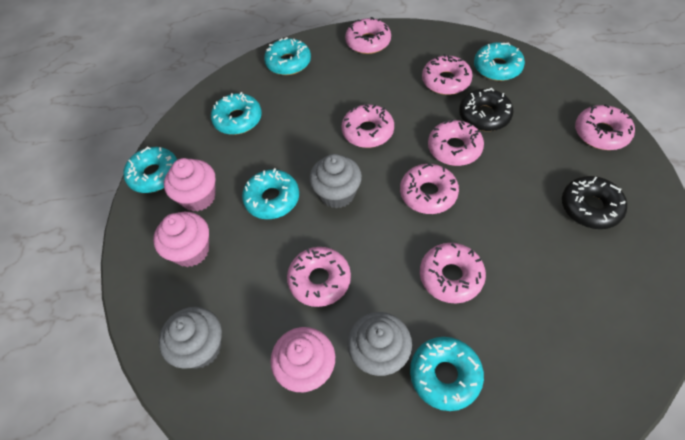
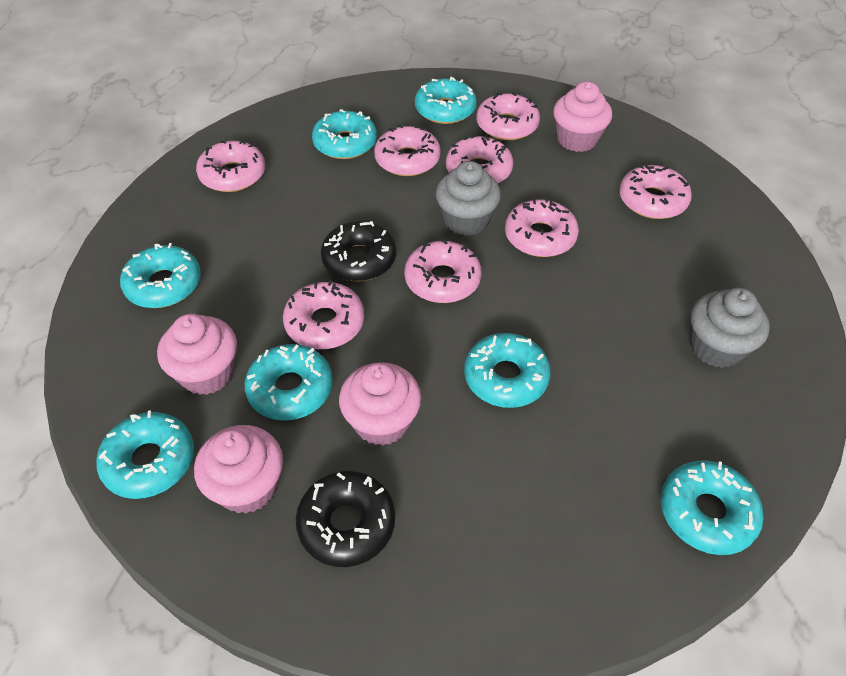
grey cupcake: [159,307,222,369] [309,154,362,208] [347,312,412,376] = 3 -> [436,161,501,236] [690,288,770,368] = 2
pink cupcake: [153,212,209,267] [164,158,216,211] [270,327,335,392] = 3 -> [157,314,237,395] [194,425,283,514] [339,362,421,446] [553,81,612,152] = 4
turquoise donut: [123,147,177,193] [211,92,262,135] [242,168,299,219] [264,37,311,75] [410,337,484,411] [474,42,525,81] = 6 -> [96,410,194,499] [120,243,201,308] [245,344,333,421] [312,109,377,159] [415,77,477,124] [464,333,551,408] [661,460,763,555] = 7

